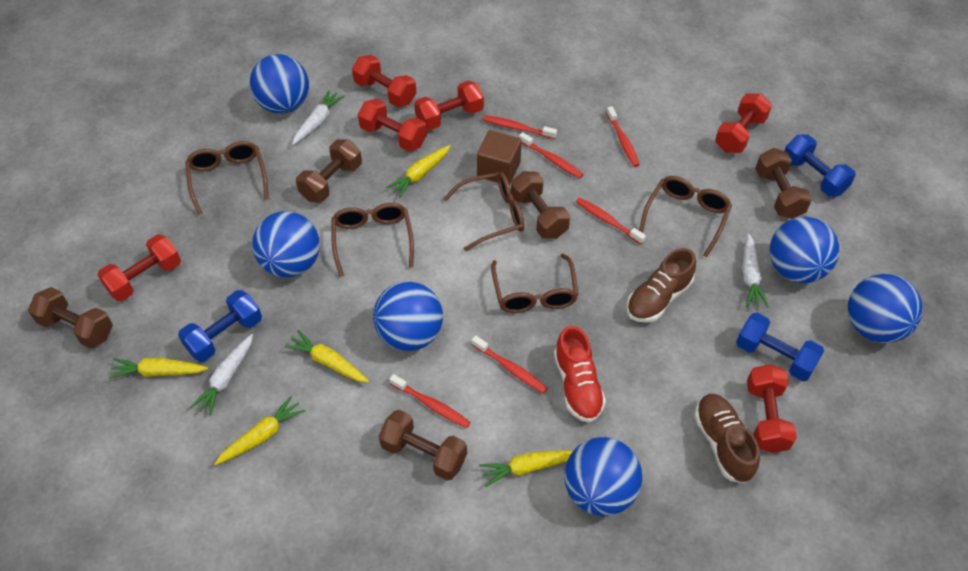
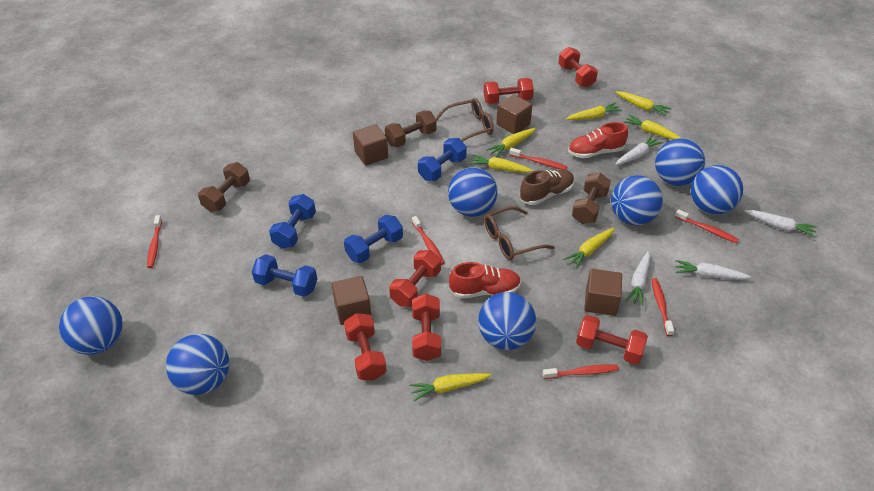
blue ball: [250,54,309,114] [252,211,320,277] [373,281,443,351] [564,437,642,516] [770,217,839,283] [848,274,923,343] = 6 -> [59,296,123,355] [166,334,229,395] [448,167,498,217] [478,292,536,350] [611,175,663,225] [655,138,705,186] [691,165,743,215] = 7
blue dumbbell: [178,290,262,362] [736,313,824,381] [784,134,856,197] = 3 -> [251,254,317,297] [269,194,316,249] [344,215,403,263] [418,138,467,181] = 4
brown cube: [477,130,522,185] = 1 -> [331,276,371,325] [353,124,388,166] [496,94,532,134] [584,269,622,316] = 4
brown dumbbell: [28,287,113,348] [296,139,362,203] [379,410,467,481] [511,171,570,239] [755,148,812,219] = 5 -> [198,162,250,212] [385,110,437,147] [572,173,611,224] = 3
brown glasses: [185,141,269,215] [331,203,414,277] [443,172,525,251] [491,253,578,313] [639,176,732,258] = 5 -> [435,98,494,142] [484,206,555,260] = 2
brown shoe: [627,248,696,323] [694,394,760,483] = 2 -> [520,170,574,205] = 1
red shoe: [554,326,606,423] = 1 -> [449,262,521,298] [568,122,628,158] = 2
white carrot: [190,334,253,416] [292,90,345,145] [743,233,769,307] = 3 -> [615,135,663,165] [625,251,650,306] [675,260,751,280] [744,210,817,237] = 4
yellow carrot: [109,358,209,379] [214,395,306,465] [285,330,369,383] [386,145,451,198] [479,450,574,487] = 5 -> [409,373,491,401] [470,154,533,173] [486,128,536,157] [563,228,615,269] [566,103,622,120] [615,91,672,116] [623,115,681,140] = 7

